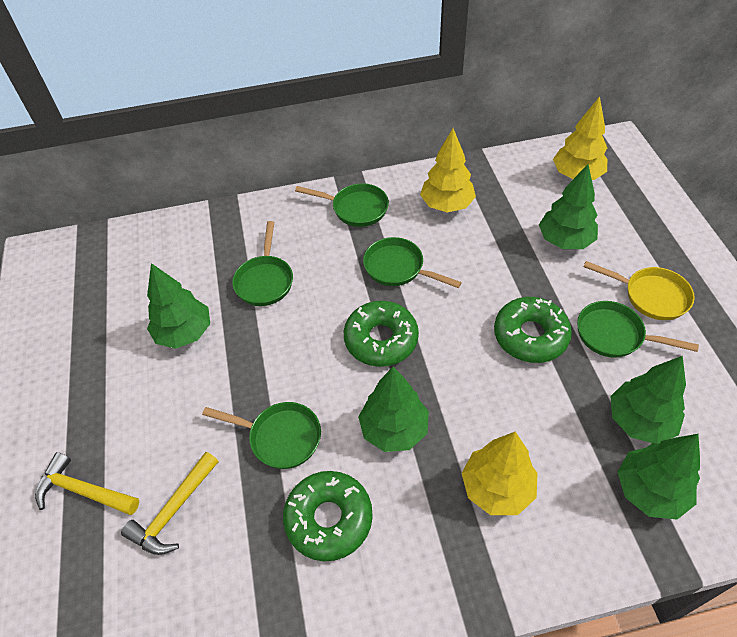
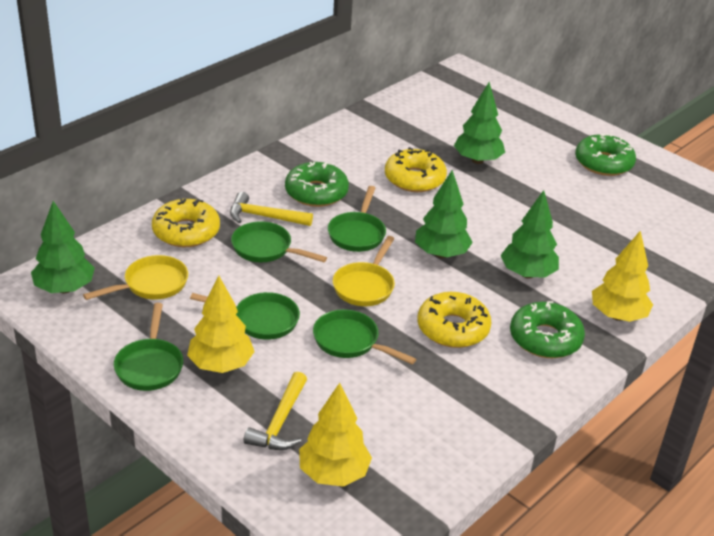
green tree: [147,263,210,349] [358,367,429,452] [539,164,598,249] [611,356,686,443] [618,434,700,519] = 5 -> [31,201,95,293] [415,170,473,258] [454,82,505,164] [500,190,559,279] = 4
yellow donut: none = 0 -> [152,199,220,247] [385,147,447,192] [417,292,492,348] = 3
yellow pan: [584,261,695,320] = 1 -> [83,255,188,300] [333,236,395,306] = 2

